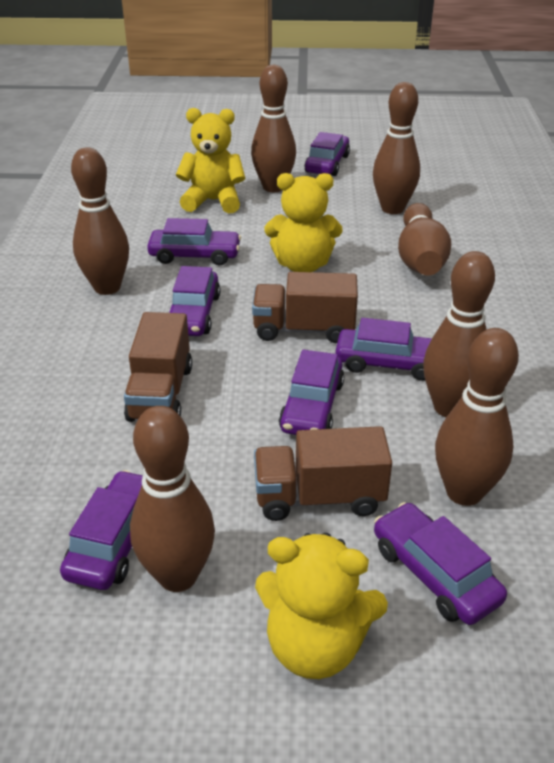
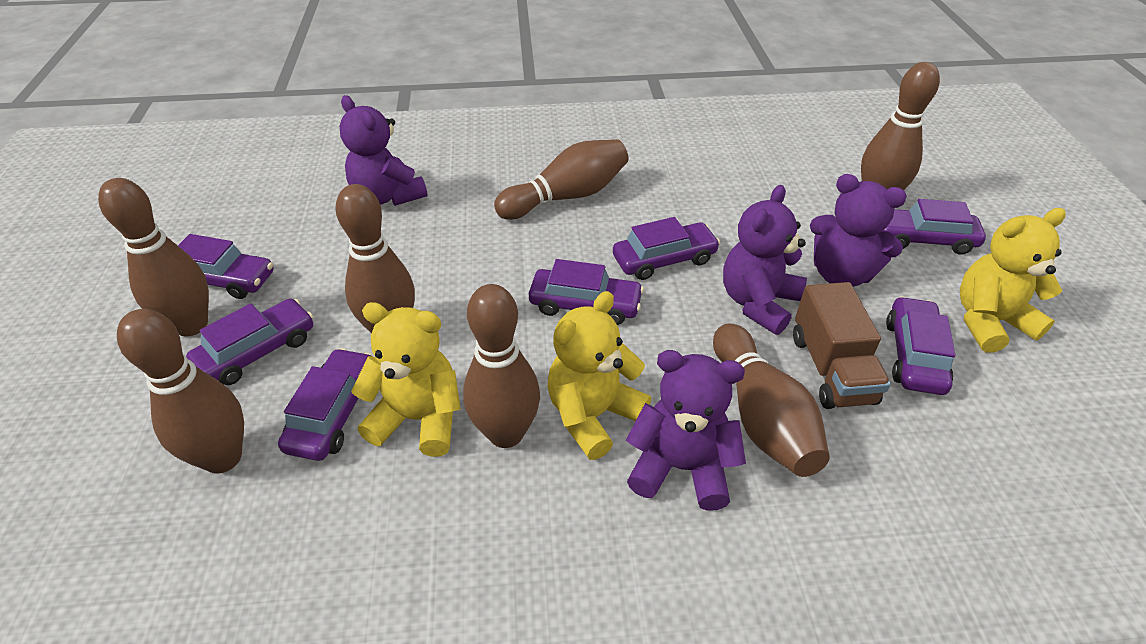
brown truck: [124,312,192,422] [252,272,358,343] [254,426,392,521] = 3 -> [793,282,891,409] = 1
purple teddy bear: none = 0 -> [340,95,428,206] [626,350,746,511] [723,185,807,335] [810,174,907,287] = 4

